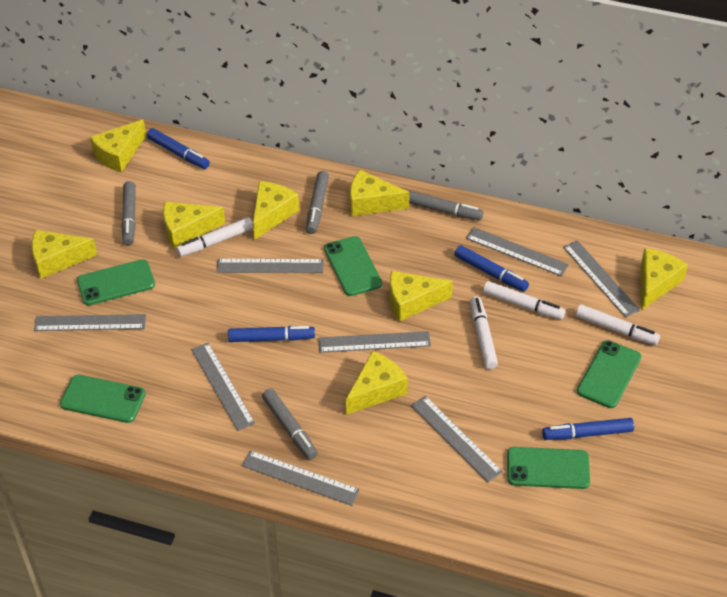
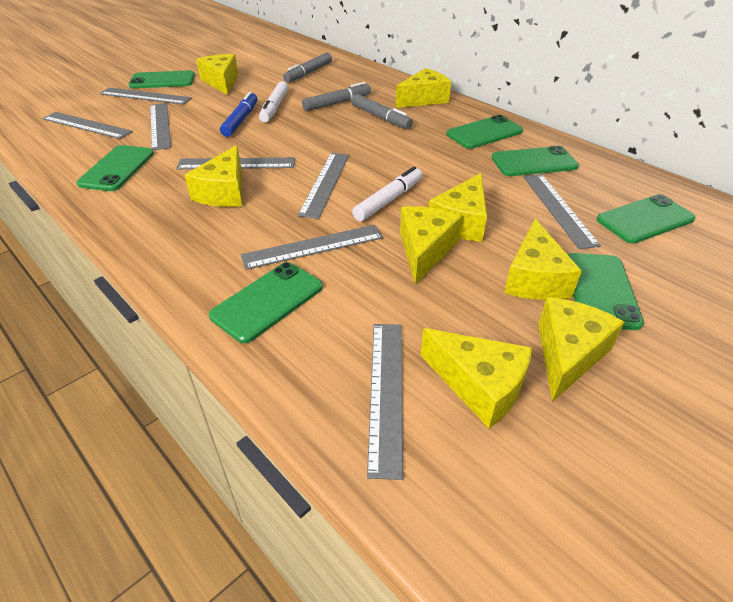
blue marker: [147,128,210,169] [228,326,315,342] [454,245,529,292] [542,418,634,440] = 4 -> [220,92,258,137] = 1
green phone: [60,375,146,423] [77,259,155,305] [324,236,382,296] [507,447,590,489] [577,340,641,408] = 5 -> [77,145,154,191] [128,70,195,89] [209,262,323,343] [446,115,523,149] [492,146,579,176] [567,253,644,330] [597,194,695,244] = 7
grey marker: [121,181,136,245] [262,389,318,460] [306,171,329,234] [408,191,484,221] = 4 -> [283,53,332,83] [302,82,371,111] [351,94,413,129] = 3
white marker: [176,217,253,257] [470,296,498,369] [483,281,565,320] [576,304,660,345] = 4 -> [259,81,289,122] [352,166,422,222] = 2

